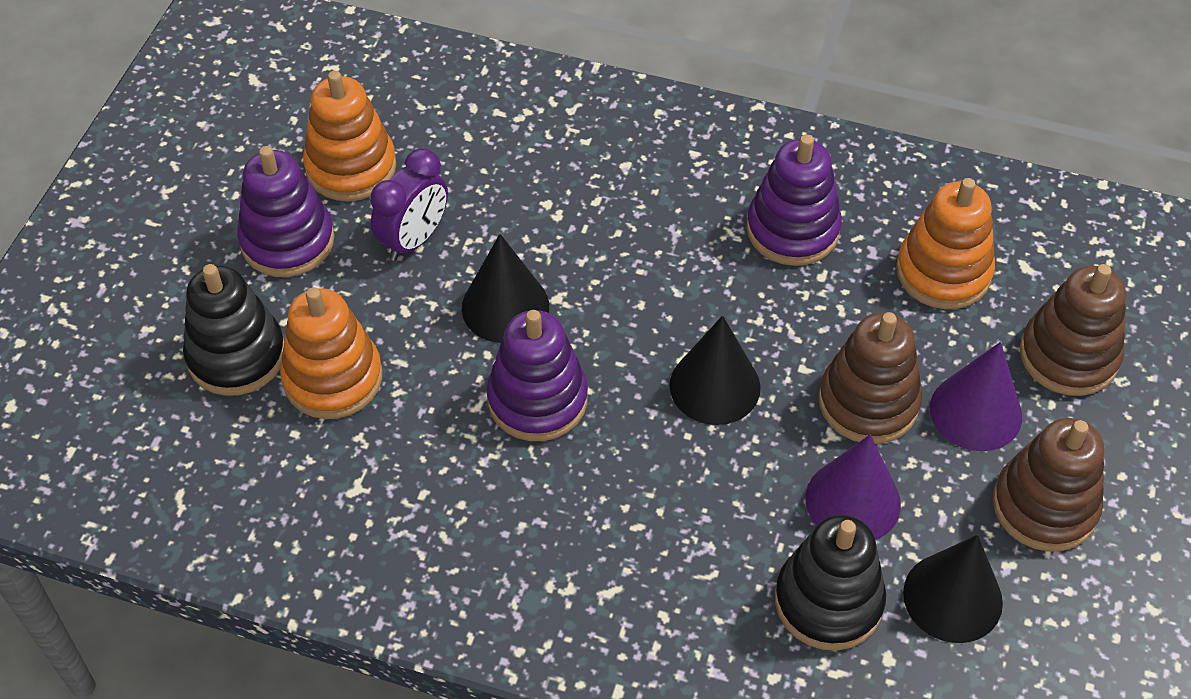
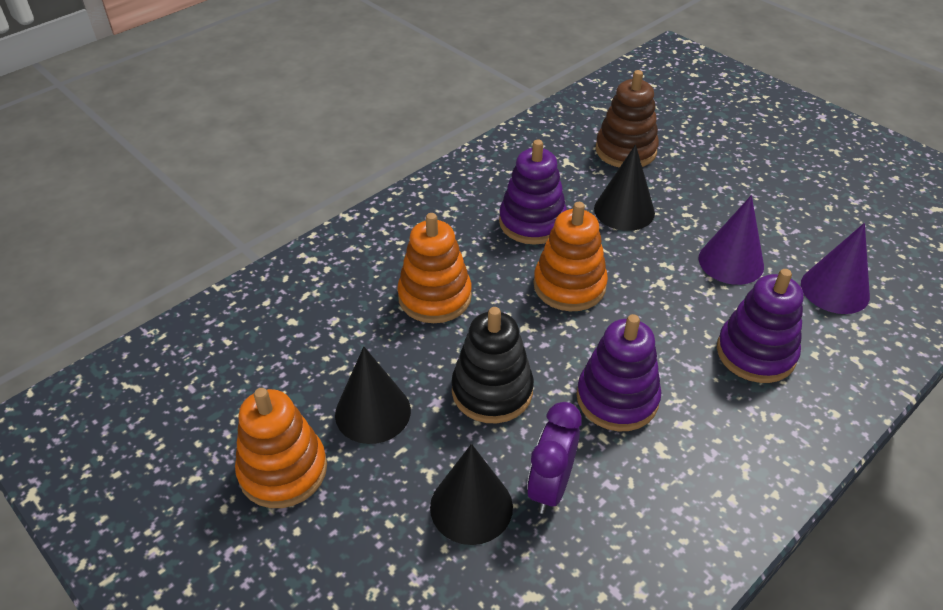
black stacking toy: [183,264,284,396] [775,515,886,651] = 2 -> [451,307,534,423] = 1
brown stacking toy: [819,312,922,444] [993,418,1104,552] [1020,264,1126,396] = 3 -> [596,70,659,168] = 1

